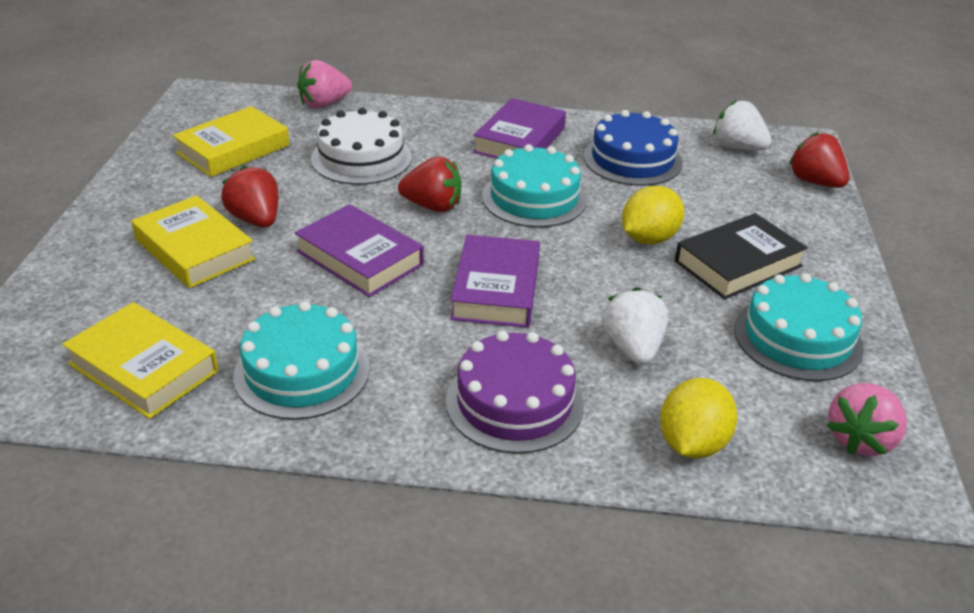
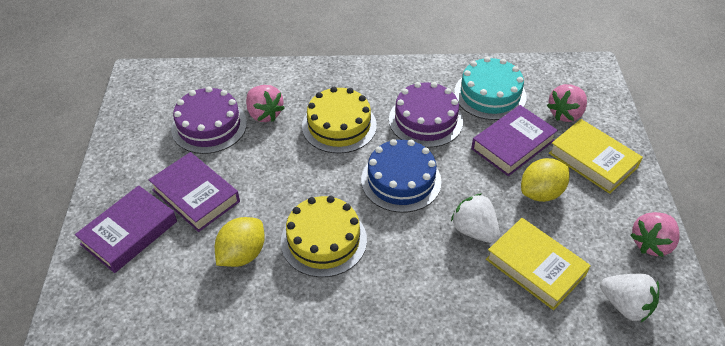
black book: [675,213,808,299] = 1 -> none = 0
pink strawberry: [297,60,352,108] [827,383,907,456] = 2 -> [246,85,285,122] [547,84,587,122] [630,212,679,257] = 3
purple cake: [446,331,584,454] = 1 -> [171,87,247,154] [389,82,463,148] = 2
red strawberry: [221,165,278,227] [398,156,462,212] [789,132,850,188] = 3 -> none = 0
turquoise cake: [233,301,370,420] [482,144,587,227] [734,273,864,381] = 3 -> [454,57,527,120] = 1
white cake: [311,108,411,185] = 1 -> none = 0
yellow book: [62,302,219,419] [131,195,256,288] [172,106,290,177] = 3 -> [486,218,591,310] [549,119,643,194] = 2
yellow cake: none = 0 -> [281,196,367,277] [302,87,377,153] = 2

